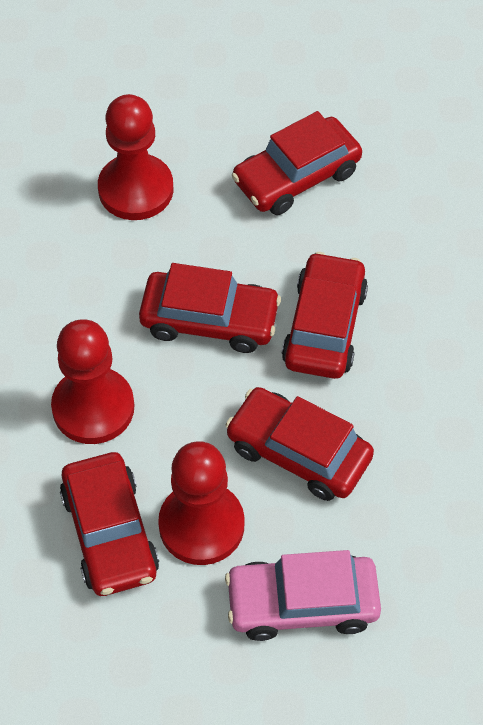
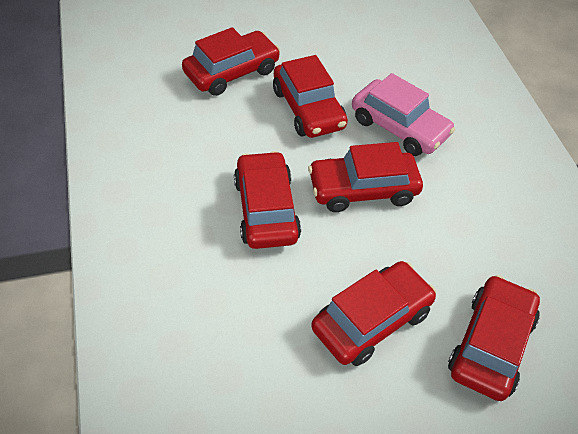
red car: [60,452,159,596] [139,263,281,353] [226,387,374,501] [232,111,362,215] [282,252,368,379] = 5 -> [182,27,280,96] [234,151,301,249] [273,55,348,138] [308,142,423,212] [311,261,436,366] [448,275,540,401] = 6
red pawn: [51,319,134,444] [98,94,174,220] [158,441,245,565] = 3 -> none = 0

